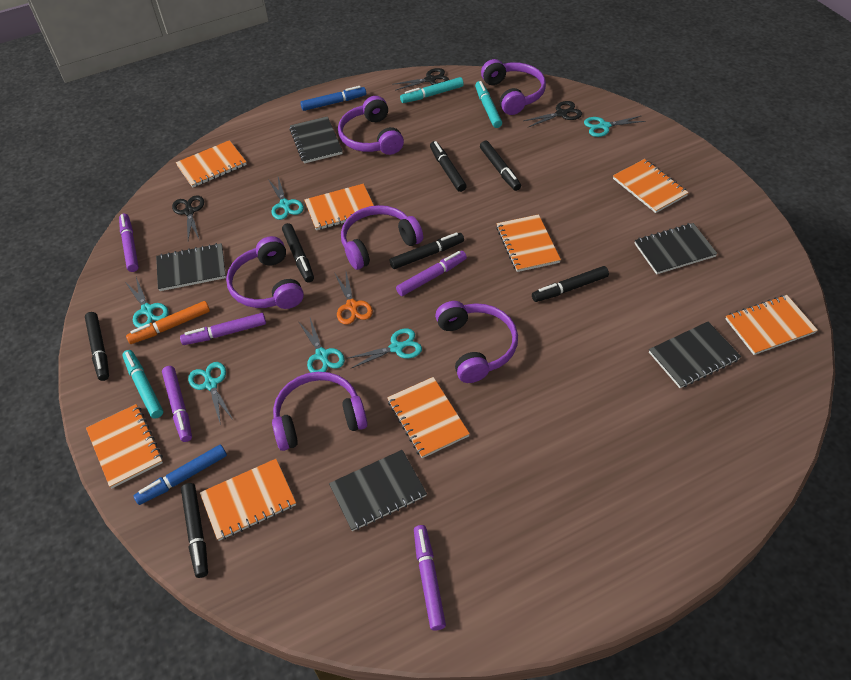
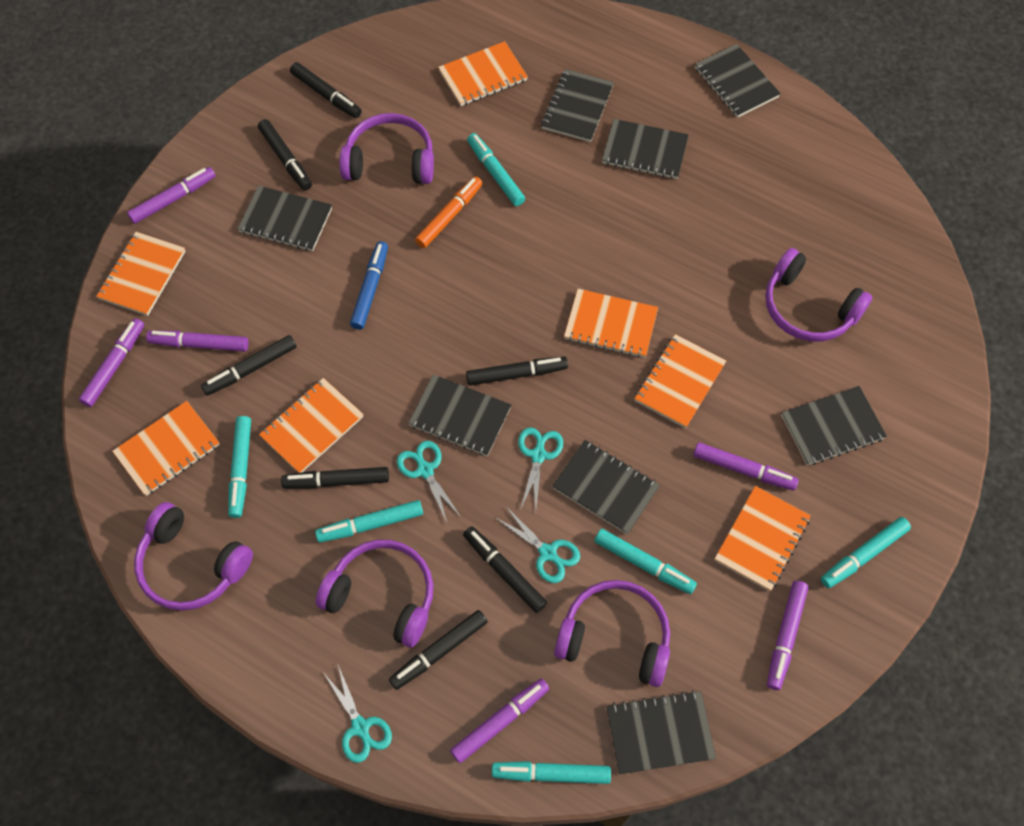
black notebook: [156,243,226,291] [290,116,343,164] [329,450,427,531] [634,223,718,274] [649,322,741,388] = 5 -> [237,186,332,251] [408,374,511,456] [541,69,614,142] [552,440,660,534] [602,119,689,179] [606,690,716,775] [695,44,781,118] [781,386,887,465] = 8
black scissors: [172,195,204,240] [392,68,449,91] [523,101,582,127] = 3 -> none = 0
blue marker: [134,445,227,505] [300,86,366,111] = 2 -> [350,241,388,330] = 1
orange notebook: [86,404,163,488] [176,140,247,188] [200,459,296,541] [304,184,374,230] [387,377,470,458] [496,214,561,272] [613,159,689,213] [726,295,818,355] = 8 -> [96,232,186,316] [112,401,220,496] [259,378,364,473] [438,41,528,106] [564,289,658,358] [634,334,726,428] [715,486,811,591] = 7
orange scissors: [335,272,373,325] = 1 -> none = 0
purple headphones: [226,236,304,309] [272,372,368,451] [338,96,404,155] [341,205,423,270] [435,301,518,383] [481,59,546,115] = 6 -> [134,502,253,611] [316,540,433,648] [339,113,434,184] [554,580,670,687] [765,248,872,341] = 5
purple marker: [119,214,139,272] [162,366,192,442] [180,313,266,345] [396,251,467,296] [414,525,446,631] = 5 -> [79,318,144,407] [127,167,216,224] [146,331,249,352] [450,678,549,763] [693,442,799,490] [767,581,808,690] = 6
turquoise marker: [122,350,163,419] [400,77,464,103] [475,81,502,128] = 3 -> [228,416,251,518] [315,500,423,543] [467,133,525,206] [492,761,611,784] [594,529,697,594] [821,517,911,588] = 6
turquoise scissors: [126,277,169,328] [188,362,234,425] [268,177,304,220] [298,318,345,373] [346,328,422,369] [584,116,645,137] = 6 -> [323,665,392,763] [397,441,462,522] [496,507,580,583] [518,427,563,511] = 4

